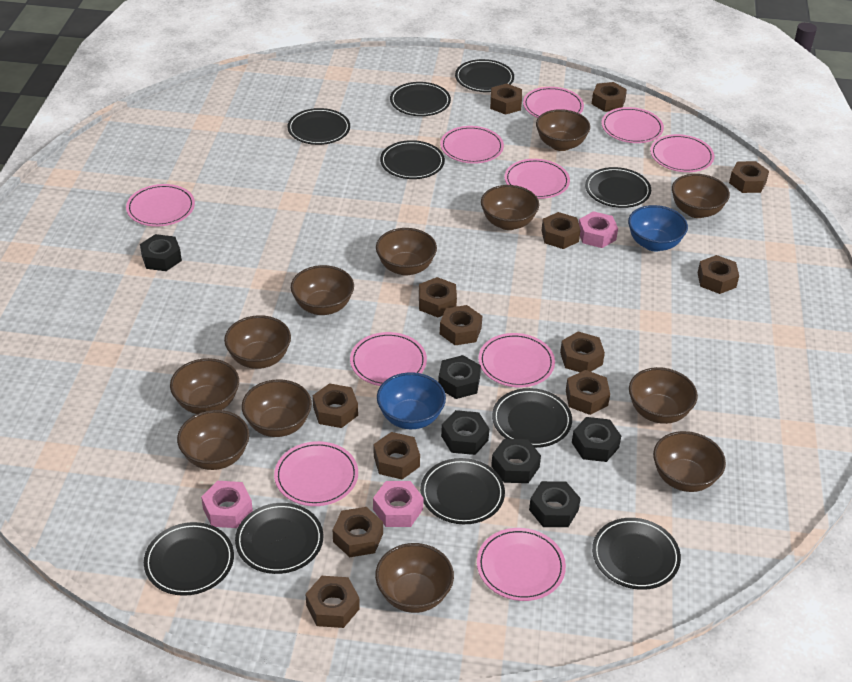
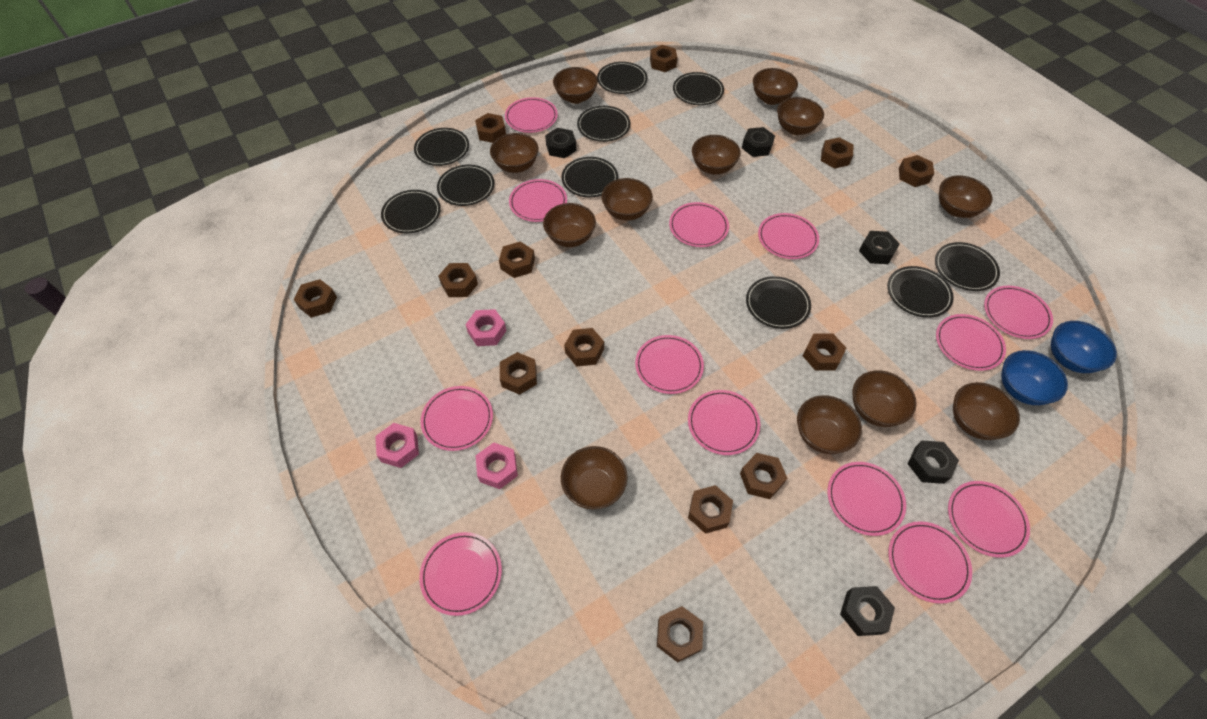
black nut: [140,234,182,271] [438,355,481,399] [441,410,489,455] [491,439,541,483] [529,481,581,527] [572,417,621,462] = 6 -> [545,128,576,158] [742,127,775,157] [840,586,895,636] [859,231,900,264] [908,441,959,484] = 5
pink plate: [126,184,195,227] [274,441,358,506] [350,332,427,386] [440,126,504,164] [477,528,566,601] [478,333,555,387] [504,159,570,199] [523,87,584,118] [601,107,664,143] [650,134,714,172] = 10 -> [419,532,502,616] [421,386,493,451] [505,97,558,133] [509,179,567,222] [635,335,704,394] [669,202,729,247] [688,390,760,455] [758,213,819,259] [827,462,906,536] [888,521,972,604] [936,314,1006,371] [948,481,1030,558] [984,286,1053,339] = 13

